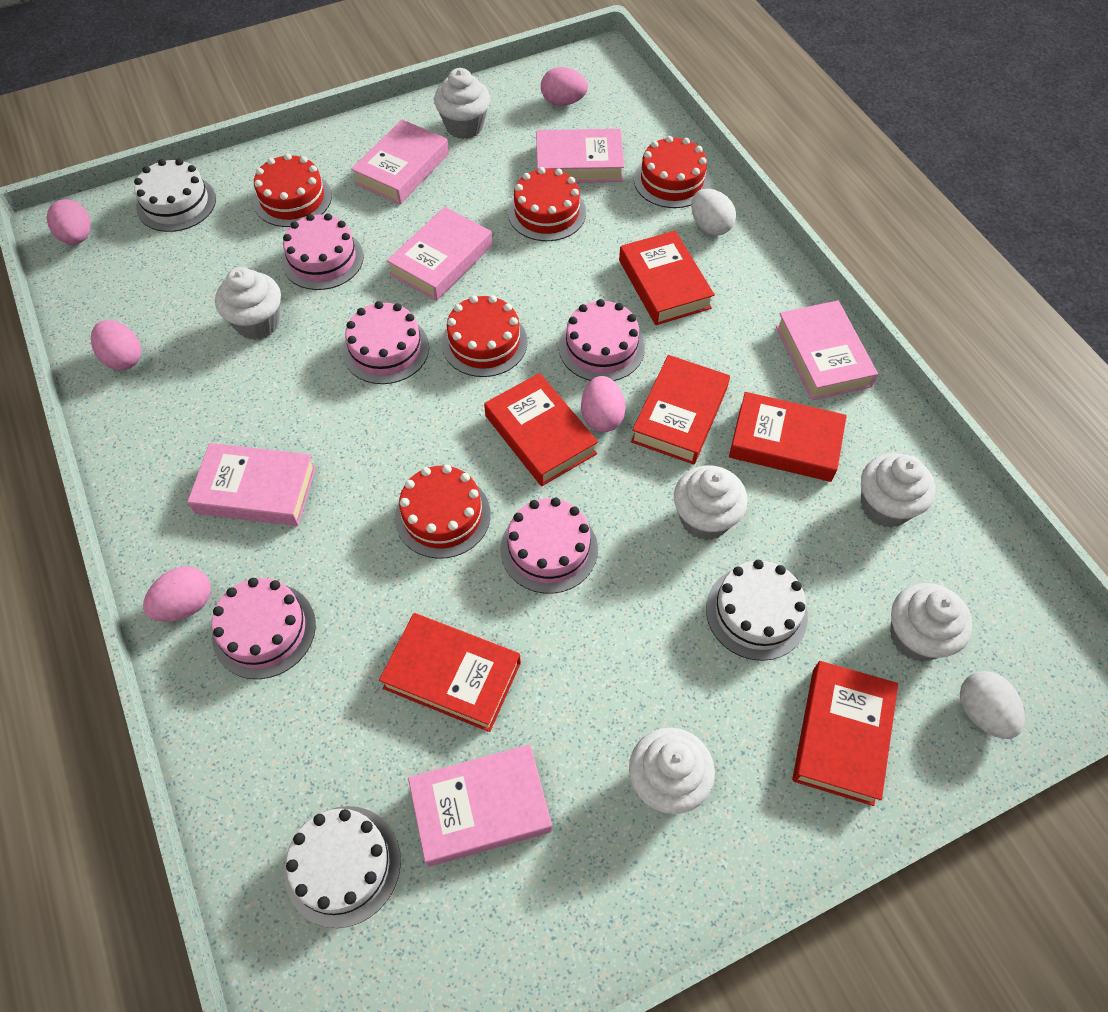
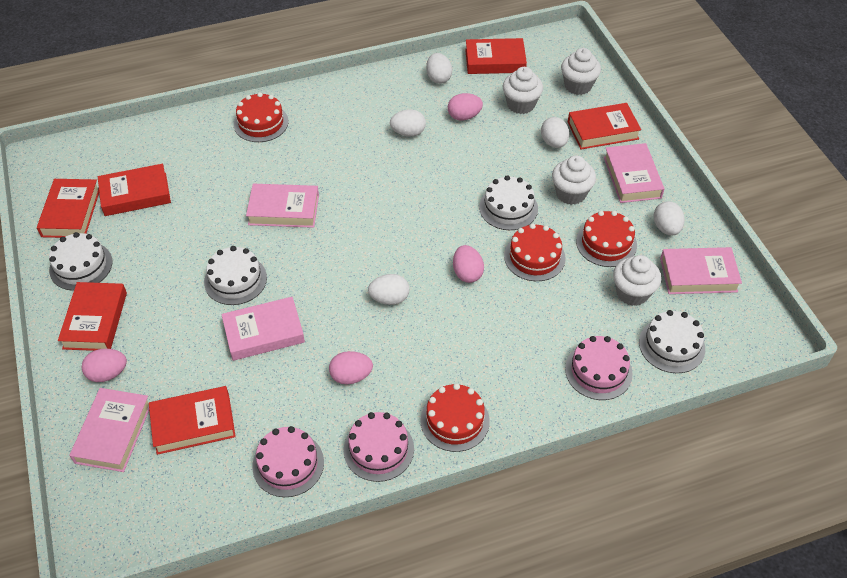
pink book: [187,443,316,526] [351,120,449,204] [387,207,492,301] [408,744,552,867] [536,129,624,183] [776,300,878,400] = 6 -> [69,388,149,472] [221,297,305,361] [246,184,319,228] [604,143,664,203] [660,247,742,294] = 5
pink cake: [212,578,316,679] [282,213,364,290] [343,301,429,384] [500,498,598,594] [559,299,645,381] = 5 -> [252,426,324,497] [344,412,414,482] [565,336,633,400] = 3
pink egg: [46,199,91,245] [91,320,141,370] [143,566,211,622] [541,67,588,106] [581,376,626,432] = 5 -> [82,349,127,382] [329,351,373,384] [448,93,483,121] [453,245,484,283] = 4
red cake: [253,153,332,227] [395,465,491,559] [442,295,527,377] [508,167,586,241] [634,136,711,208] = 5 -> [234,92,289,142] [420,383,490,452] [504,224,566,281] [576,211,637,267] = 4
white cake: [134,159,216,232] [284,806,401,928] [706,560,808,661] = 3 -> [49,232,113,291] [204,246,267,305] [479,175,538,230] [639,310,705,373] = 4
white cupcake: [215,267,281,340] [434,68,490,139] [629,728,715,814] [674,465,748,540] [861,453,935,528] [890,583,973,662] = 6 -> [503,67,543,114] [552,156,596,205] [561,48,601,95] [613,255,661,306] = 4
white egg: [691,189,736,236] [960,671,1025,739] = 2 -> [368,274,409,305] [390,109,426,137] [426,53,452,84] [541,117,569,148] [654,201,685,235] = 5

